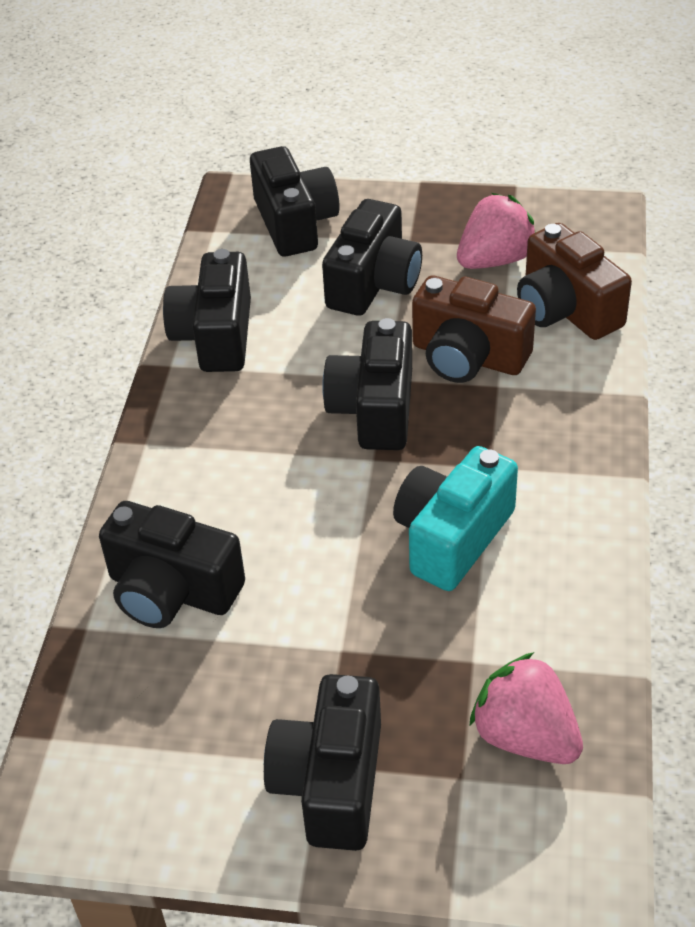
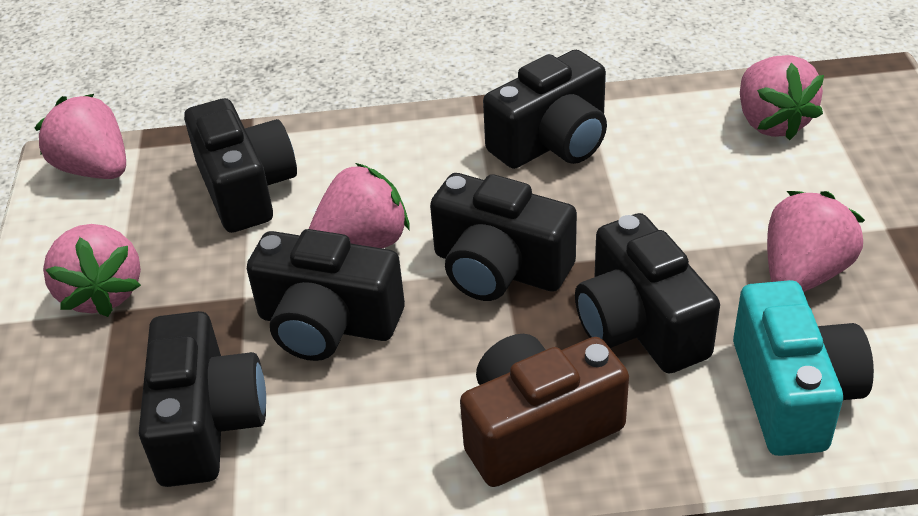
brown camera: [412,275,536,383] [517,223,632,340] = 2 -> [460,334,629,487] = 1
pink strawberry: [457,193,536,269] [469,652,583,764] = 2 -> [35,94,126,179] [43,224,141,317] [309,163,410,248] [740,55,824,140] [767,191,865,292] = 5

